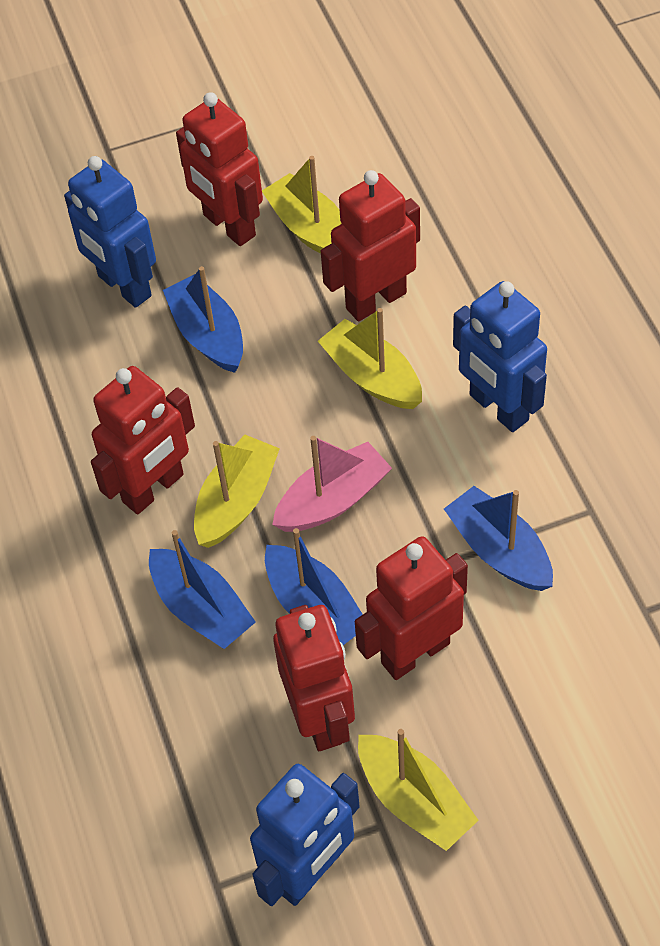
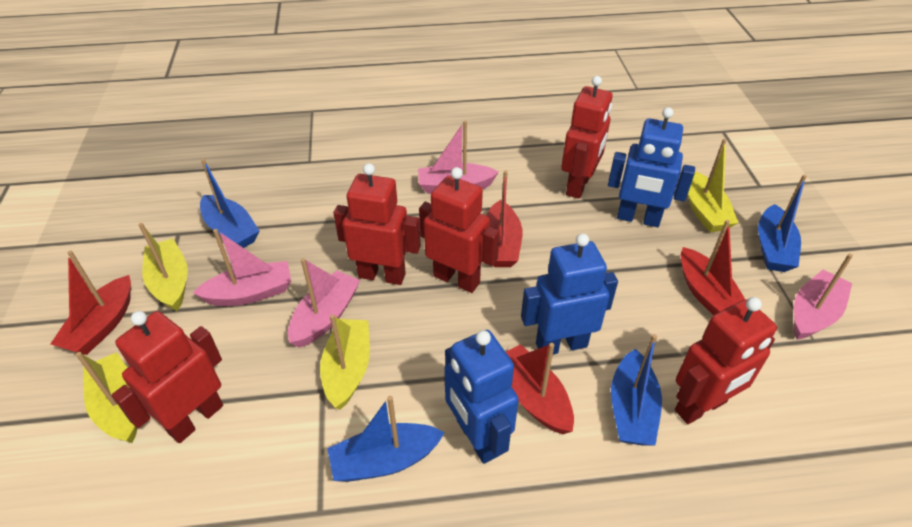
pink boat: [272,436,392,532] = 1 -> [193,229,291,306] [288,258,361,348] [418,121,499,194] [794,254,853,340] = 4
red boat: none = 0 -> [50,251,131,355] [486,171,522,267] [506,343,574,434] [681,220,745,315] = 4

